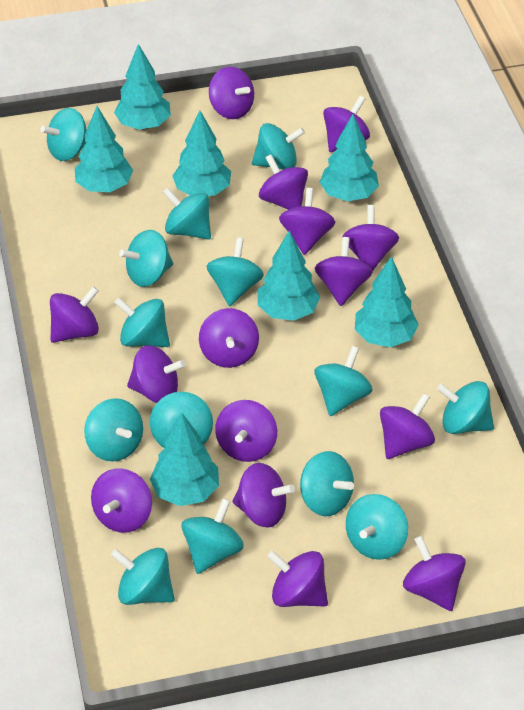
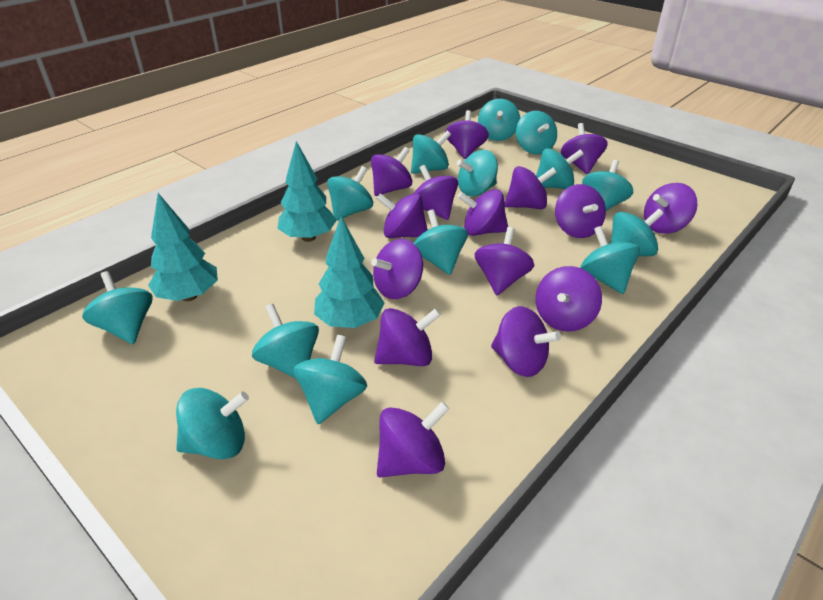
turquoise tree: [75,106,133,192] [114,44,171,130] [150,412,219,506] [172,110,231,196] [258,231,320,321] [319,114,379,201] [355,256,419,347] = 7 -> [148,193,218,301] [277,141,337,242] [314,217,384,328] = 3

